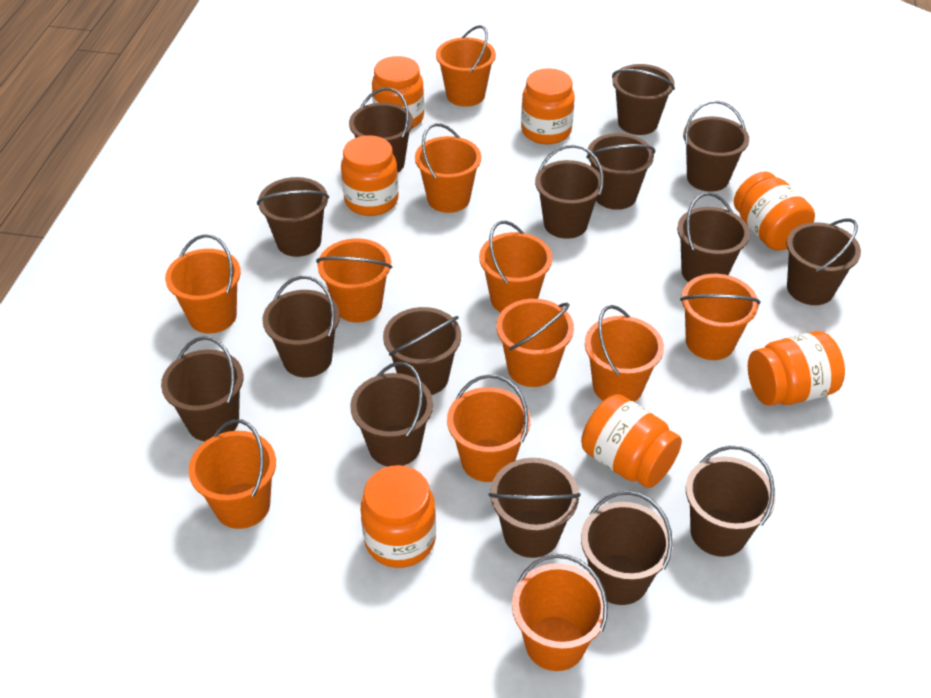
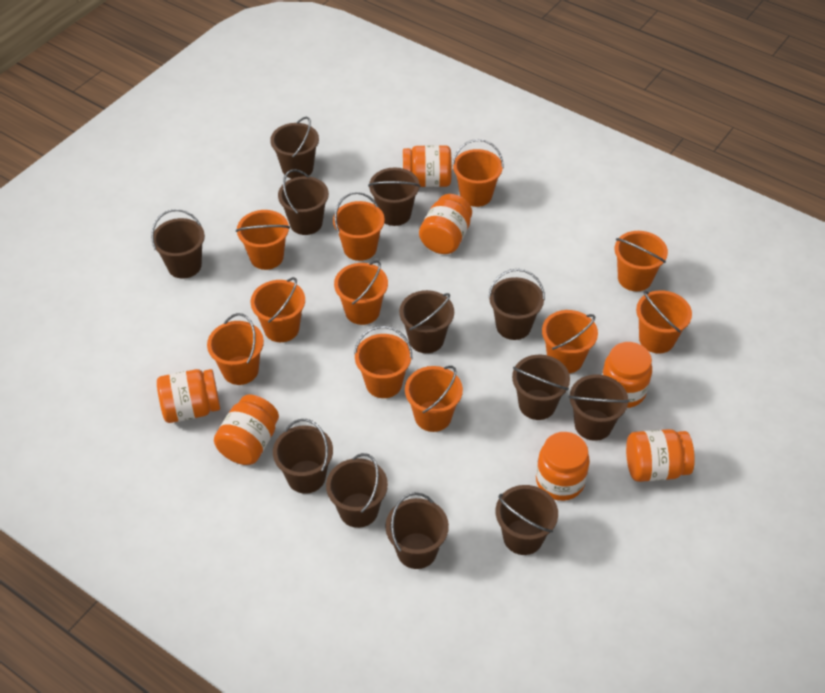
brown bucket: [161,336,243,441] [257,177,329,257] [262,276,340,377] [349,88,413,172] [350,362,433,467] [383,307,461,395] [489,458,581,558] [535,145,604,239] [581,491,673,605] [586,133,655,210] [612,64,675,135] [677,192,750,282] [683,100,749,192] [686,446,776,557] [786,218,861,305] = 15 -> [151,209,205,279] [270,117,319,179] [273,419,333,494] [278,169,329,235] [326,453,388,528] [368,168,421,226] [385,492,449,569] [399,290,454,353] [488,269,545,340] [496,485,558,555] [512,355,570,420] [568,374,629,441] = 12

